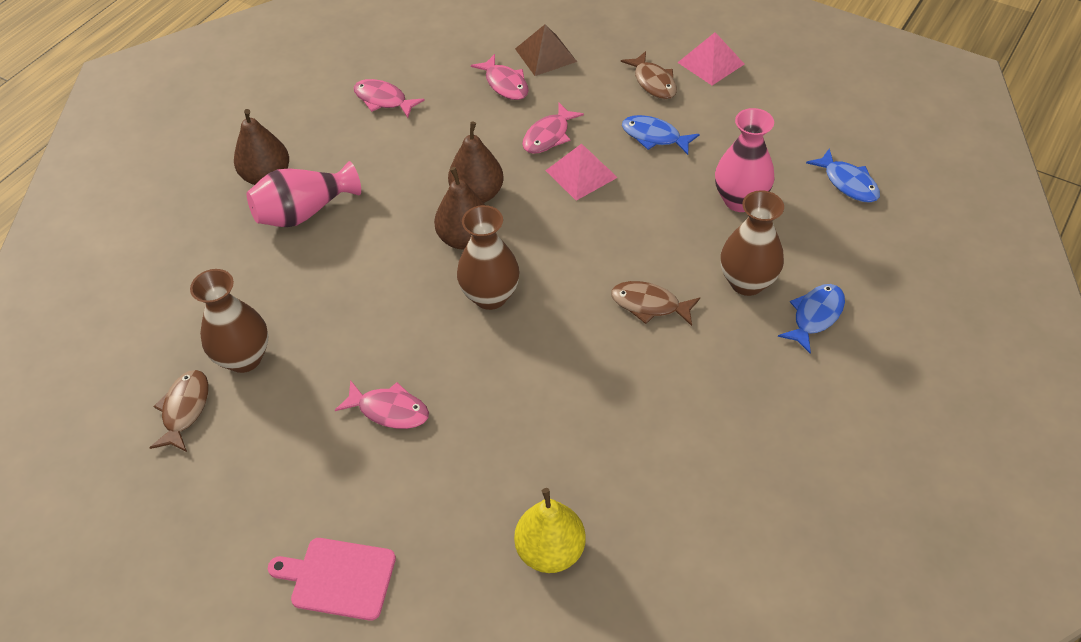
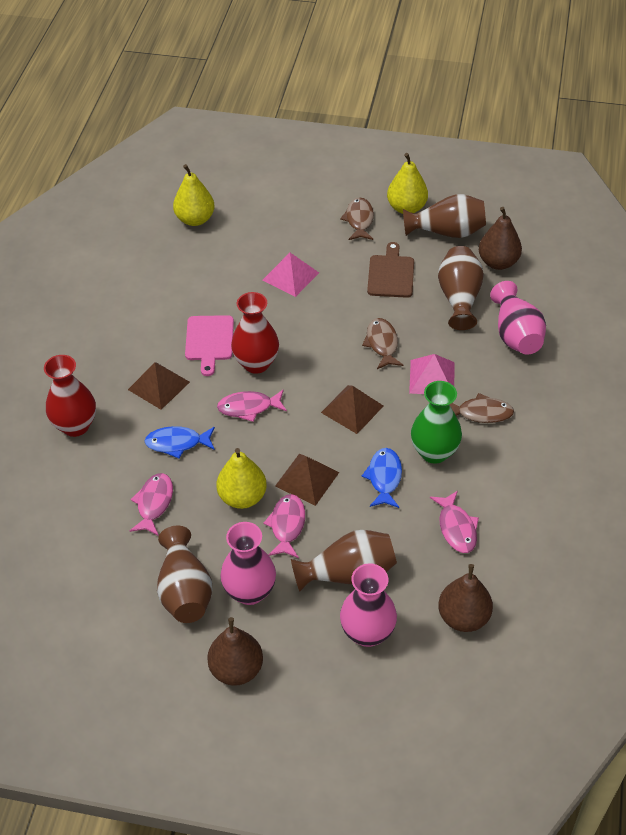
blue fish: [622,115,700,155] [778,284,845,354] [806,148,880,202] = 3 -> [145,426,215,458] [362,448,402,508] = 2
brown cutting board: none = 0 -> [367,242,414,298] = 1
brown pyramid: [515,25,577,76] = 1 -> [128,362,190,410] [275,454,339,506] [321,385,383,434] = 3
brown vase: [190,269,268,373] [457,205,520,310] [721,190,784,296] = 3 -> [157,526,212,623] [291,530,397,592] [403,194,486,238] [438,246,484,330] = 4
green vase: none = 0 -> [411,381,462,464] = 1
pink vase: [247,161,361,227] [715,108,774,212] = 2 -> [220,522,276,605] [340,563,397,647] [490,281,546,355] = 3
red vase: none = 0 -> [44,355,96,437] [231,292,279,374] = 2
yellow pear: [514,488,586,573] = 1 -> [173,164,214,226] [216,448,267,509] [387,153,428,214] = 3

